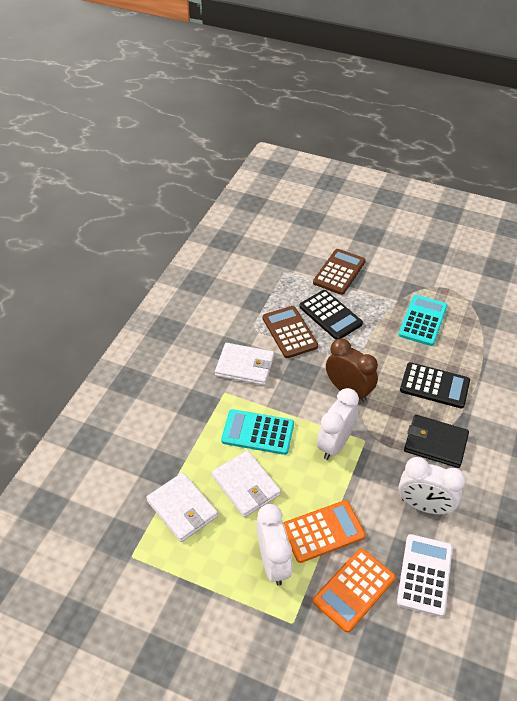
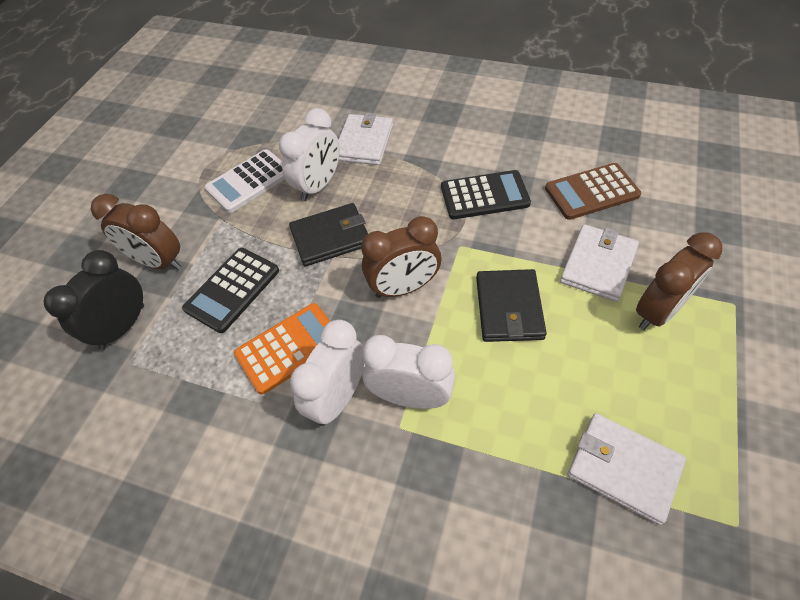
black clock: none = 0 -> [44,250,144,350] = 1
black wallet: [404,415,469,468] = 1 -> [289,203,368,267] [476,269,547,342] = 2
brown calculator: [263,306,318,358] [313,249,366,295] = 2 -> [545,163,642,220] = 1
brown clock: [326,339,378,402] = 1 -> [91,194,181,270] [361,216,441,298] [636,232,722,330] = 3
orange calculator: [283,500,366,563] [313,548,396,633] = 2 -> [234,303,330,395] = 1
turquoise calculator: [221,409,294,455] [398,295,447,346] = 2 -> none = 0

